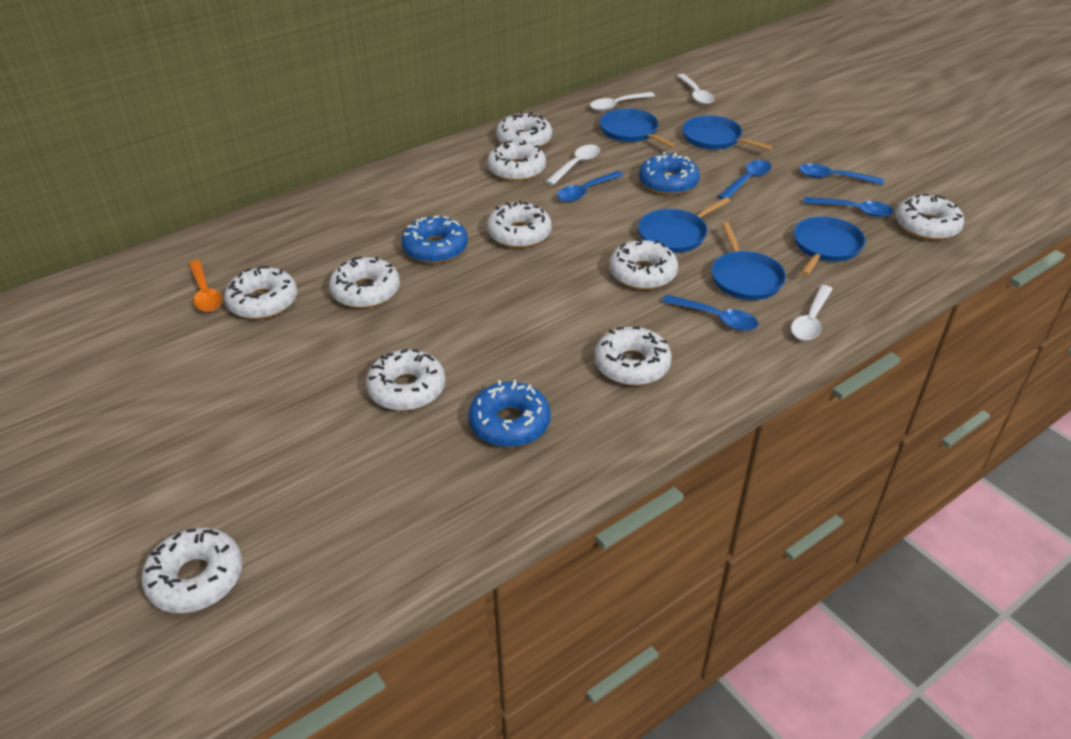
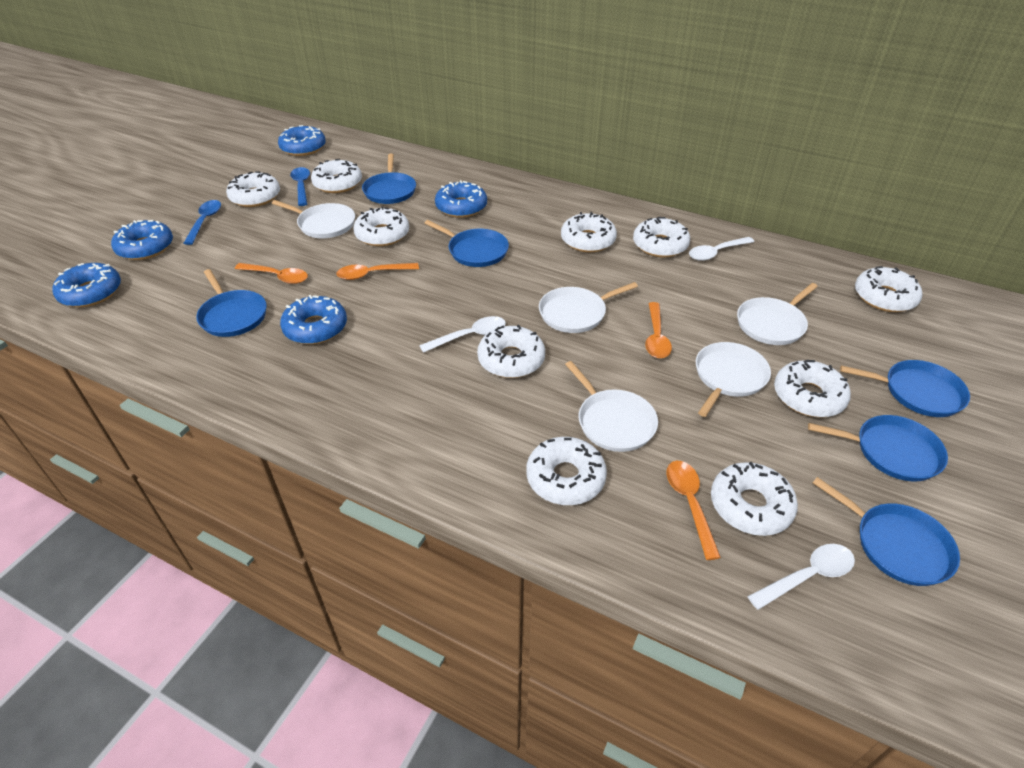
blue donut: [401,215,468,263] [468,380,551,447] [639,152,700,195] = 3 -> [52,263,121,307] [111,220,173,260] [278,125,326,156] [280,295,347,344] [435,180,487,218] = 5
blue pan: [600,108,676,148] [638,197,730,253] [682,115,773,150] [711,222,786,300] [794,216,866,276] = 5 -> [196,269,267,337] [362,153,416,204] [424,220,509,267] [808,415,948,481] [813,477,960,586] [840,360,970,417] = 6
blue spoon: [557,171,623,202] [662,295,759,331] [718,160,772,199] [799,164,884,185] [803,197,894,217] = 5 -> [183,200,221,245] [290,167,310,206] = 2
orange spoon: [189,260,222,312] = 1 -> [235,263,308,284] [336,263,419,280] [645,302,672,358] [666,461,721,560] = 4
white pan: none = 0 -> [272,200,355,238] [539,282,638,333] [565,361,658,452] [696,342,771,417] [737,283,818,345] = 5
white spoon: [545,145,600,185] [590,92,655,111] [677,74,714,105] [791,285,833,341] = 4 -> [419,316,506,353] [689,237,754,261] [747,544,855,610] = 3

